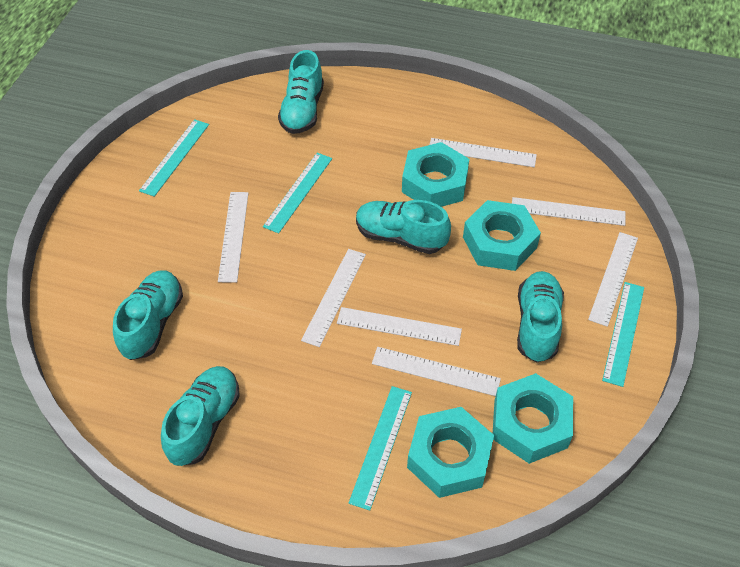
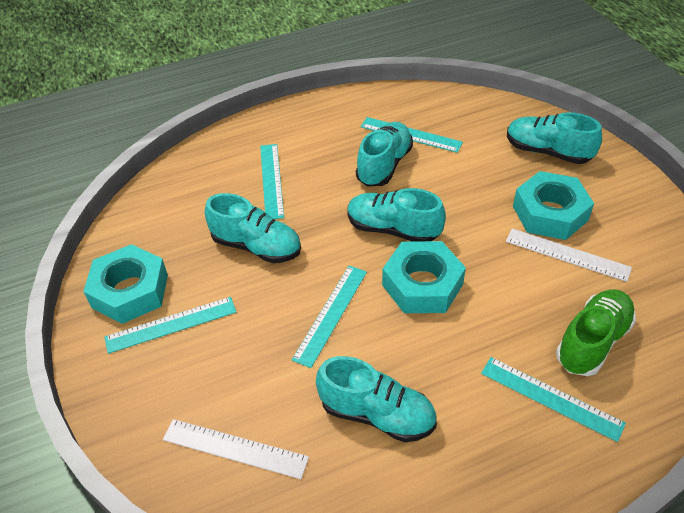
green shoe: none = 0 -> [556,290,636,376] = 1
turquoise nut: [402,142,469,207] [407,407,494,498] [463,200,541,271] [493,373,573,464] = 4 -> [83,244,168,324] [382,241,466,313] [513,171,594,240] = 3
turquoise ruler: [139,119,209,197] [263,153,332,234] [349,386,412,511] [602,282,644,387] = 4 -> [104,297,236,354] [260,144,284,219] [292,265,367,368] [361,117,463,153] [481,357,626,442] = 5
white ruler: [218,192,248,283] [301,249,366,347] [337,307,462,346] [372,347,501,396] [429,138,537,167] [512,197,625,226] [588,232,638,327] = 7 -> [163,419,309,479] [506,228,632,282] = 2

